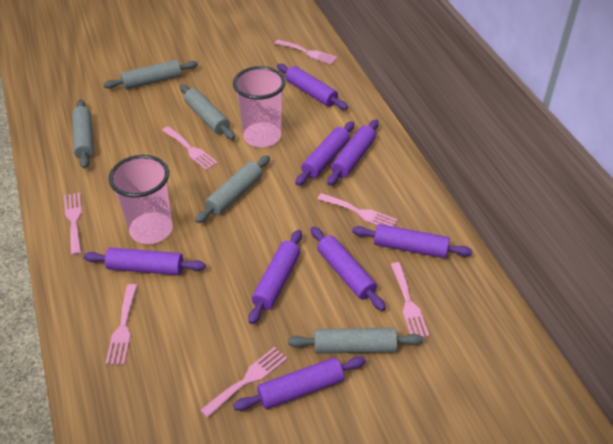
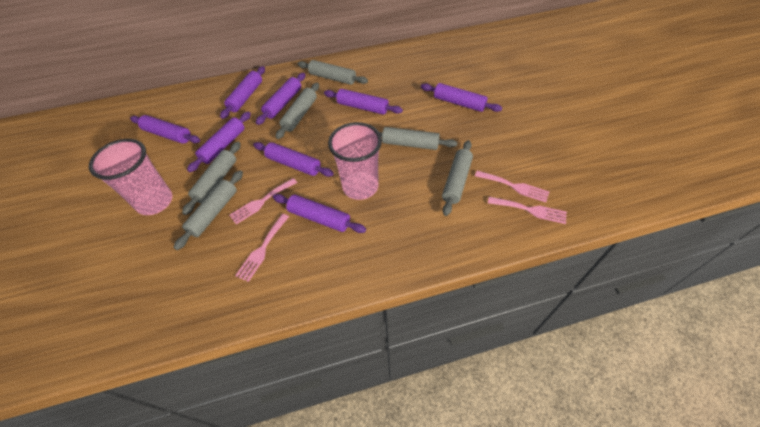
grey rolling pin: [72,99,94,169] [103,60,198,90] [180,84,235,140] [195,155,270,223] [288,328,423,354] = 5 -> [174,170,243,250] [182,142,241,215] [276,82,319,139] [297,60,368,85] [379,127,457,150] [442,140,473,216] = 6
pink fork: [64,193,82,255] [105,284,137,365] [162,126,218,170] [200,347,287,418] [274,40,337,65] [317,193,398,227] [390,262,429,337] = 7 -> [229,178,297,224] [235,214,289,282] [475,171,549,202] [488,197,567,224] = 4

